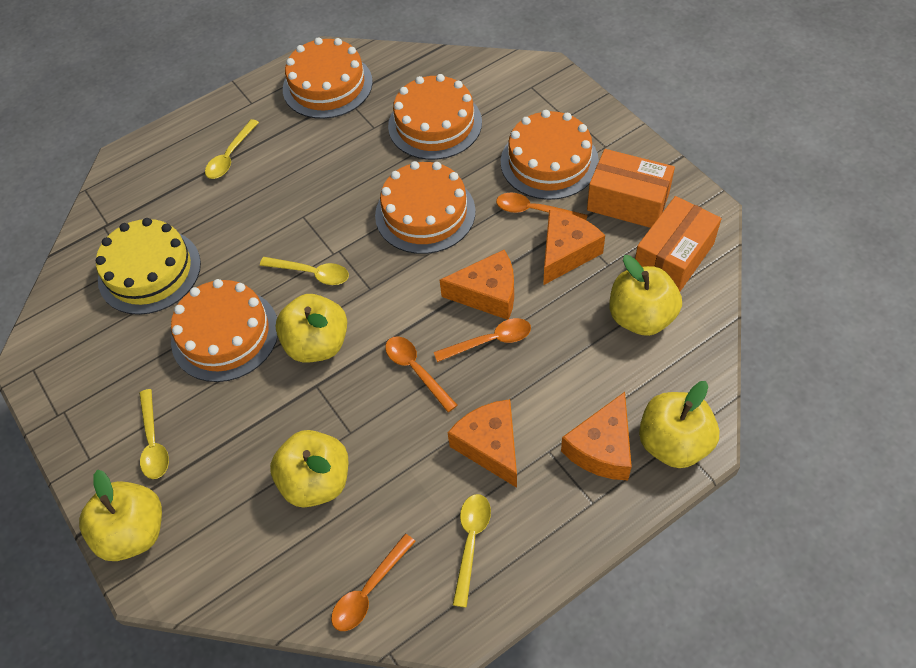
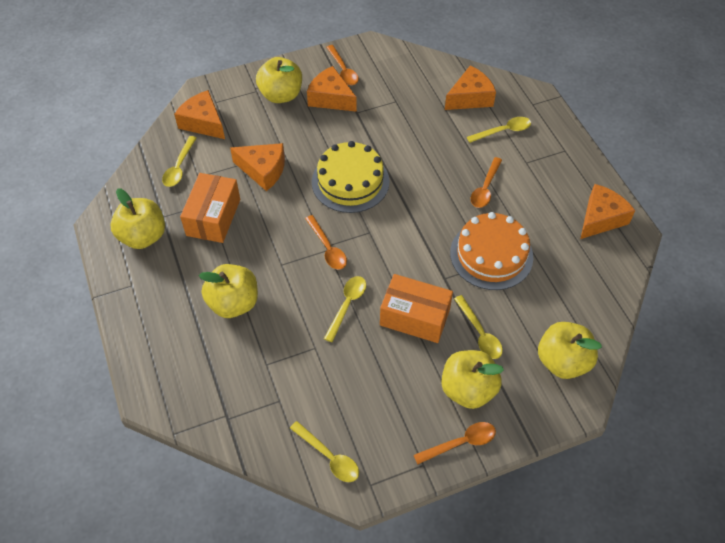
orange cake: [171,279,278,382] [283,37,373,119] [375,161,476,254] [388,74,482,160] [501,110,599,200] = 5 -> [450,212,533,290] = 1
orange cheese: [440,250,514,320] [447,399,517,488] [543,210,605,285] [561,392,632,480] = 4 -> [174,90,225,139] [230,143,285,191] [307,66,357,112] [445,66,496,110] [580,184,635,239] = 5
yellow spoon: [139,389,169,479] [205,119,259,179] [260,257,349,285] [453,494,491,608] = 4 -> [162,136,197,187] [290,421,359,482] [324,276,366,342] [454,295,503,359] [467,117,531,143] = 5

